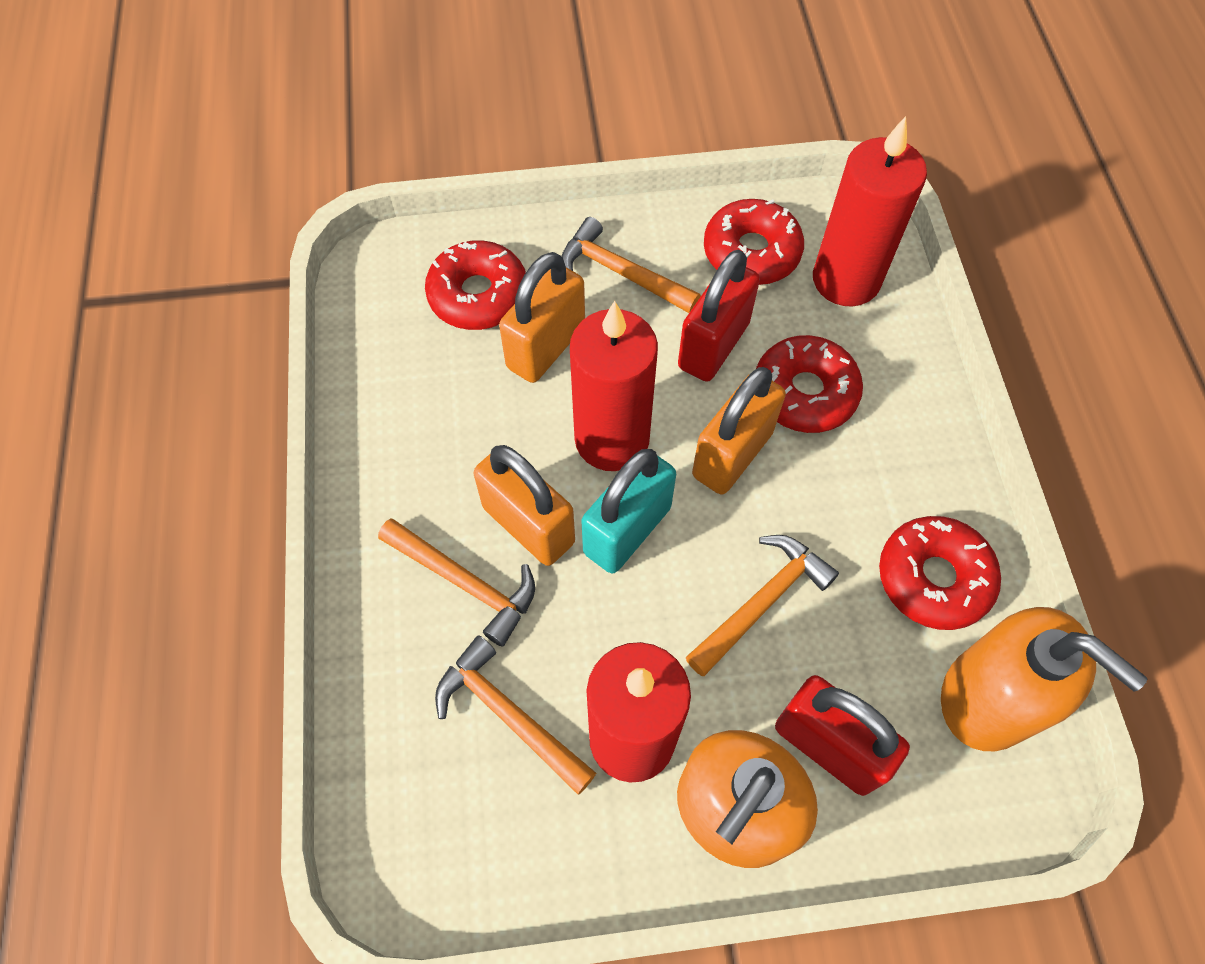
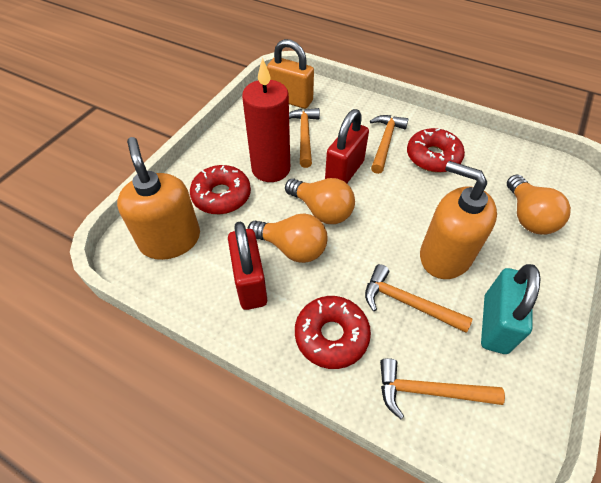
orange light bulb: none = 0 -> [247,214,327,263] [285,178,355,224] [507,175,571,235] = 3
orange padlock: [474,445,575,566] [499,252,585,383] [692,367,786,495] = 3 -> [267,39,314,109] = 1
red candle: [570,301,658,471] [586,642,691,783] [813,116,927,306] = 3 -> [242,58,290,182] = 1
red donut: [425,240,526,330] [704,199,804,285] [756,335,863,433] [879,516,1001,630] = 4 -> [190,165,251,214] [295,296,371,369] [407,128,465,173] = 3

